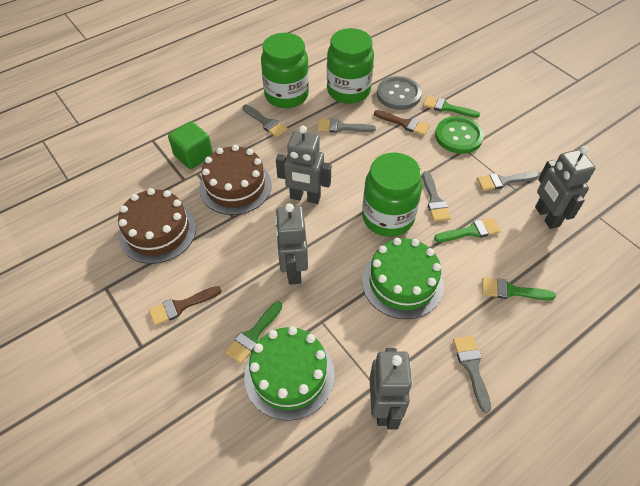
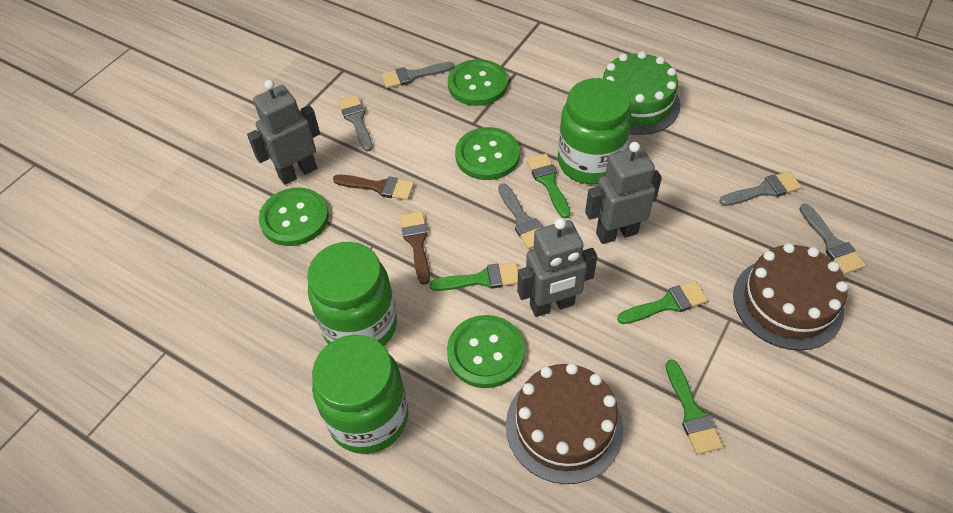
green button: [435,116,484,154] = 1 -> [259,188,329,246] [447,315,525,388] [448,59,508,106] [455,127,520,180] = 4
green cake: [244,326,335,421] [362,238,444,319] = 2 -> [603,51,680,135] = 1
green cube: [168,121,213,169] = 1 -> none = 0
grey button: [377,76,422,110] = 1 -> none = 0
grey robot: [275,203,308,285] [276,126,331,204] [369,348,413,429] [535,146,596,229] = 4 -> [247,80,320,185] [517,218,597,317] [585,142,662,244] = 3

